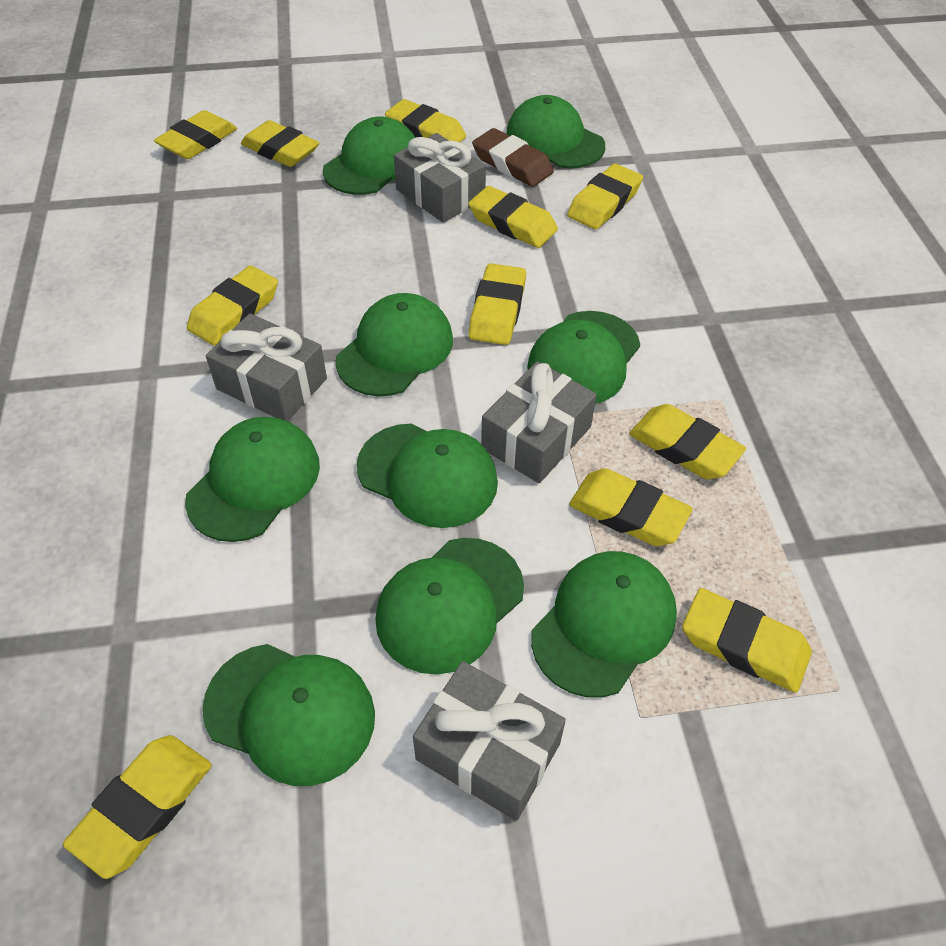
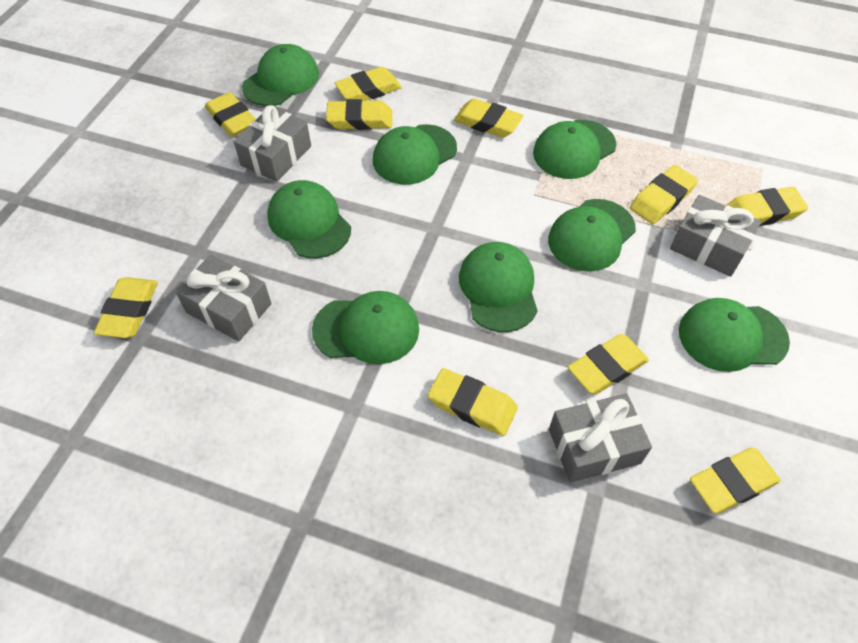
brown eraser: [472,128,554,187] = 1 -> none = 0
green cap: [185,417,320,542] [202,644,375,786] [323,117,415,195] [336,293,453,396] [356,423,498,528] [375,538,524,675] [506,95,605,168] [527,311,640,404] [531,551,677,697] = 9 -> [242,44,319,106] [267,180,351,259] [312,291,419,364] [373,124,457,185] [459,242,538,332] [533,120,616,179] [548,199,636,271] [679,298,790,372] = 8
yellow eraser: [63,735,212,879] [154,110,237,159] [187,265,278,346] [241,120,319,167] [385,99,466,142] [468,186,558,248] [468,263,526,345] [567,163,643,229] [569,468,693,546] [629,404,746,479] [682,588,812,693] = 11 -> [94,277,158,338] [205,92,256,137] [326,99,392,130] [335,67,402,101] [428,368,518,436] [454,98,524,138] [568,334,649,394] [630,165,698,224] [690,447,780,513] [727,187,808,226] = 10

